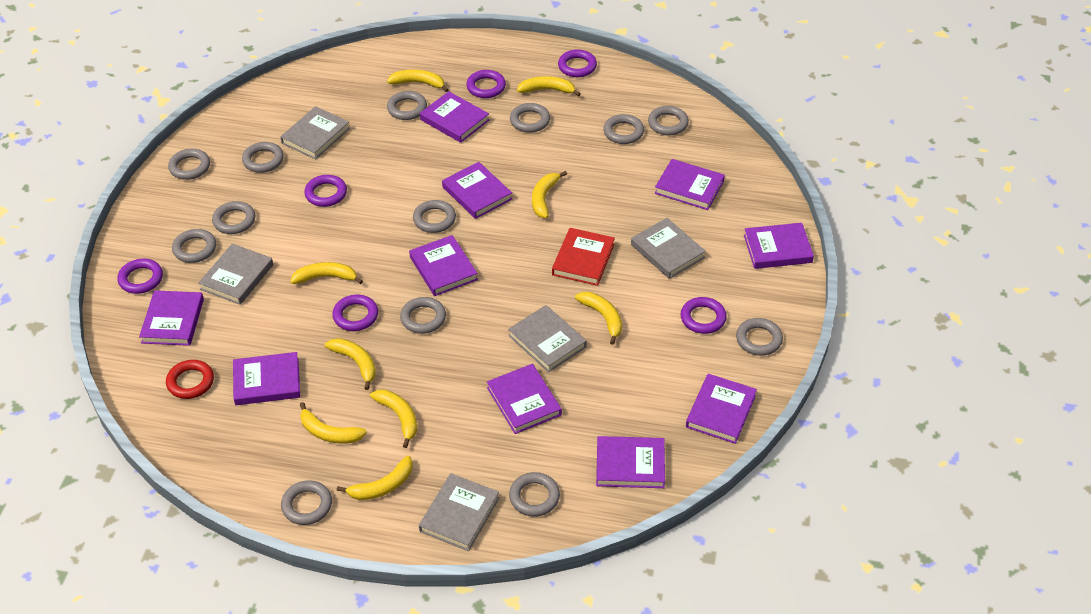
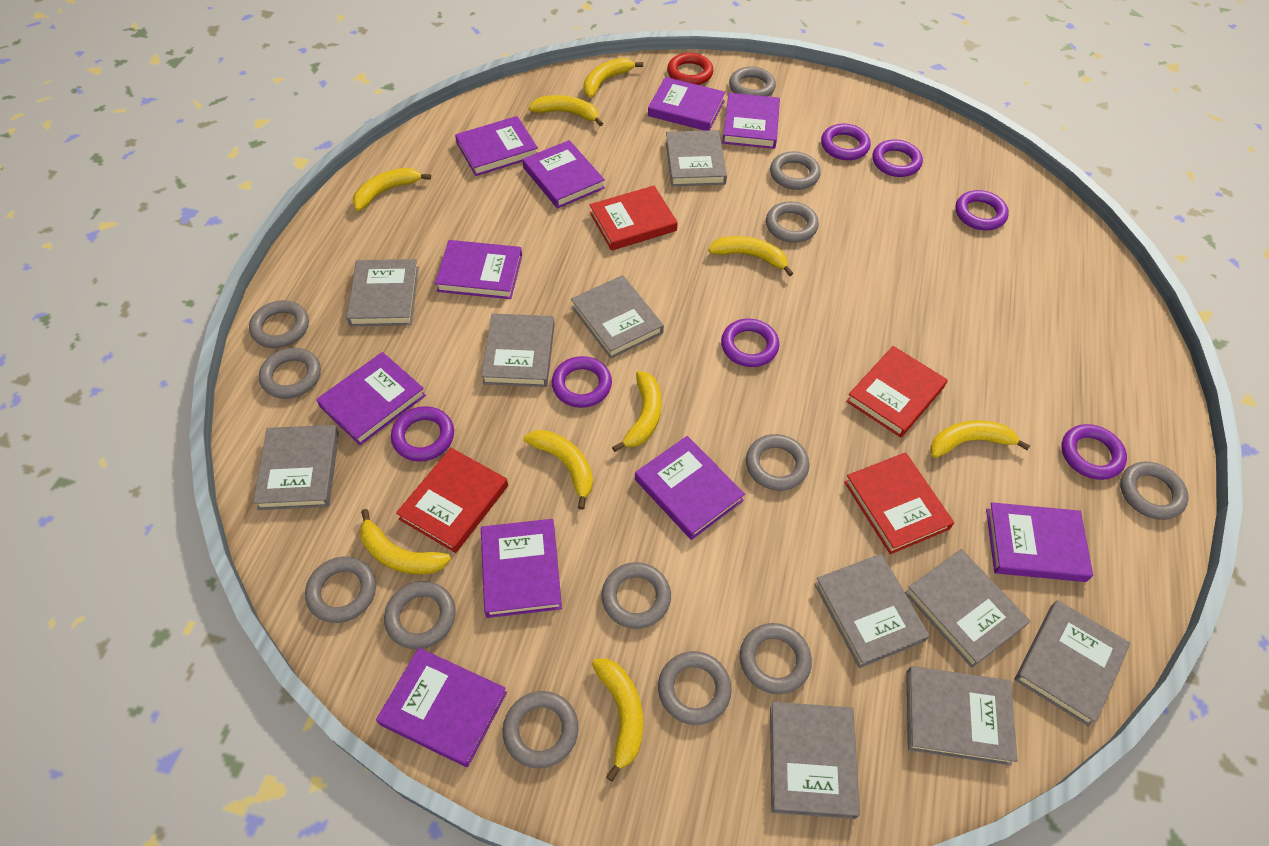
grey book: [198,244,273,305] [280,106,350,160] [419,473,499,551] [508,305,587,372] [631,218,706,279] = 5 -> [253,425,339,510] [346,259,419,326] [481,313,555,387] [571,275,664,359] [666,130,727,186] [770,702,860,819] [814,554,930,668] [905,549,1030,668] [906,666,1018,766] [1015,600,1131,726] = 10
purple ring: [117,259,163,294] [304,175,347,207] [332,295,378,331] [466,70,506,98] [558,50,597,77] [681,297,727,334] = 6 -> [391,406,454,461] [552,356,612,408] [721,319,779,367] [821,124,871,160] [872,139,923,177] [955,190,1009,230] [1061,424,1127,480] = 7
red book: [552,228,615,286] = 1 -> [396,448,508,553] [590,186,678,251] [844,452,954,554] [846,346,948,438] = 4

